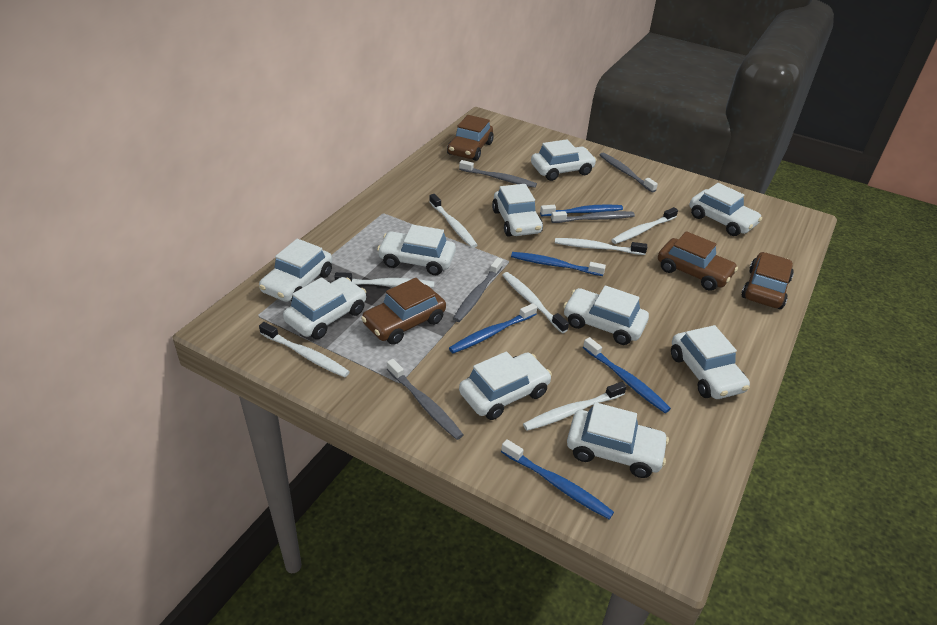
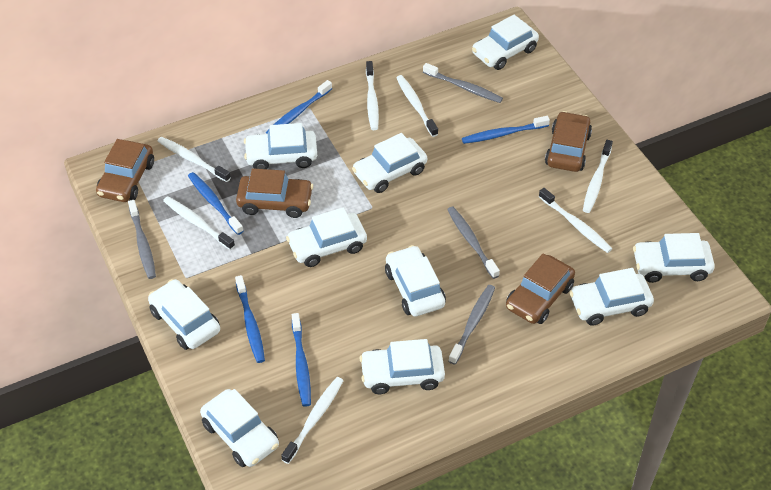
grey toothbrush: [387,359,464,440] [453,257,503,322] [459,160,537,188] [551,211,635,223] [600,153,658,193] = 5 -> [128,200,156,279] [423,63,503,103] [447,206,500,279] [449,285,495,365] = 4

